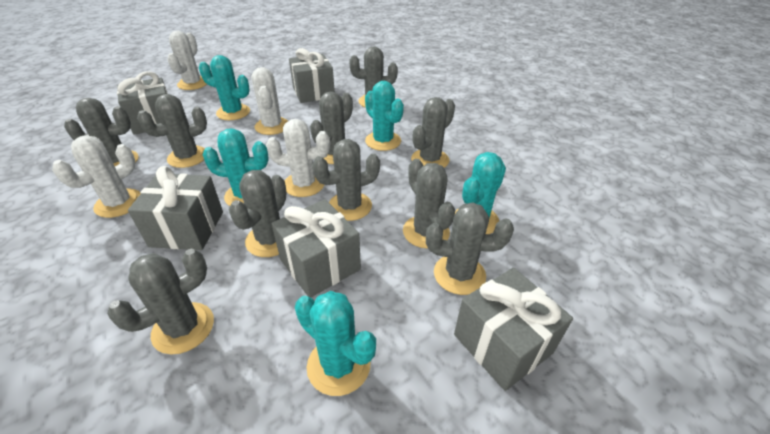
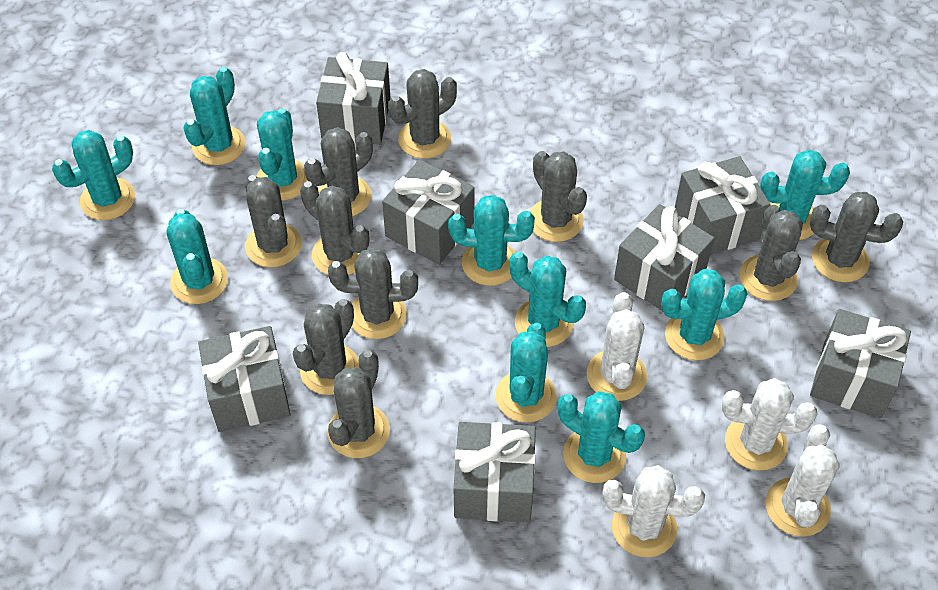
grey gift: [117,71,168,135] [128,166,223,250] [272,199,361,297] [289,48,335,103] [454,268,573,391] = 5 -> [198,326,290,432] [316,52,391,144] [382,159,475,265] [453,422,536,522] [614,204,714,311] [675,156,771,255] [810,309,911,418] = 7
turquoise cactus: [199,55,250,120] [203,128,269,206] [295,291,376,396] [365,81,404,151] [455,152,506,234] = 5 -> [52,130,135,220] [166,209,228,304] [183,67,246,165] [257,108,308,200] [448,195,535,286] [495,323,557,423] [510,252,586,347] [558,391,645,483] [661,269,748,360] [760,150,850,240] = 10

